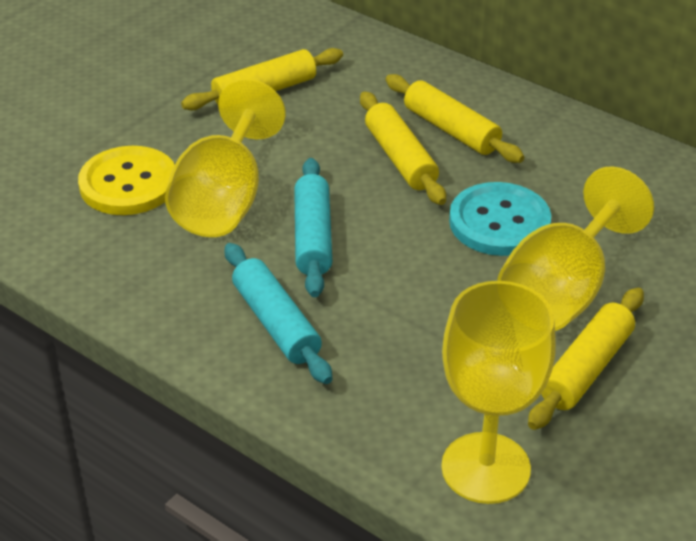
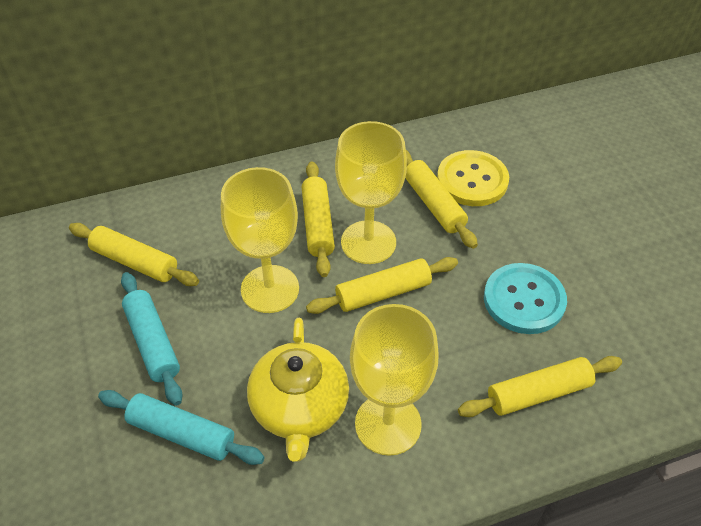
yellow rolling pin: [181,48,343,111] [360,91,446,205] [385,74,524,163] [528,288,644,430] = 4 -> [69,223,199,286] [302,161,335,277] [306,257,458,314] [405,150,478,249] [458,356,622,417] = 5
yellow teapot: none = 0 -> [247,318,349,462] = 1

